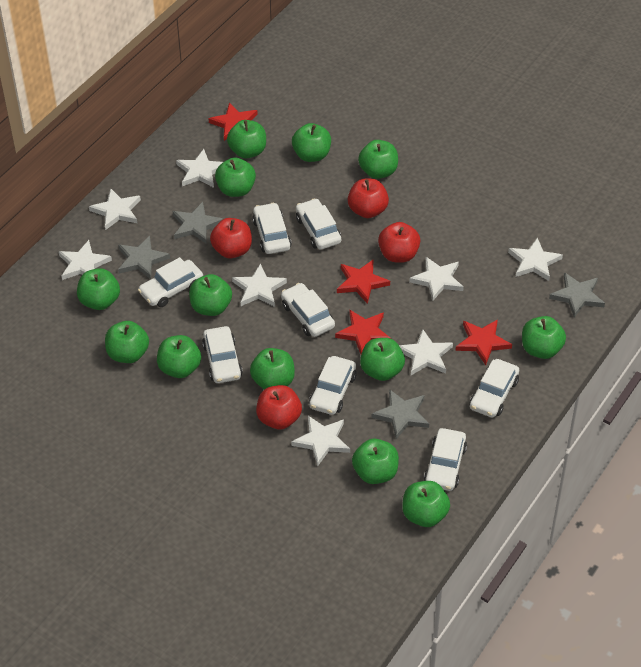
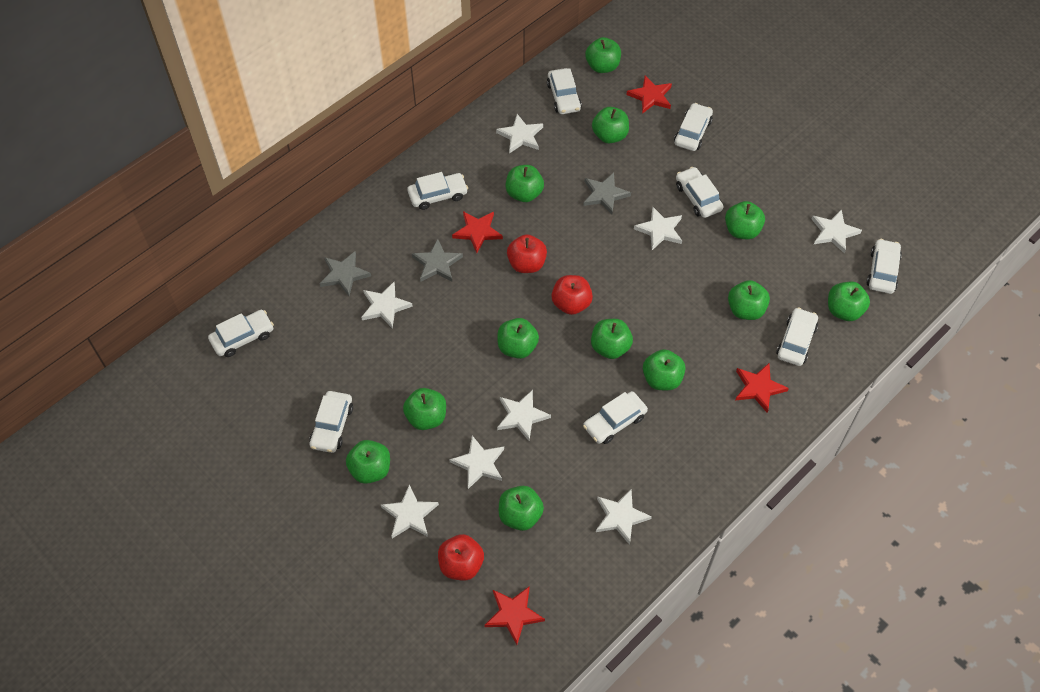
green apple: [77,268,120,310] [105,321,149,363] [157,335,201,378] [189,274,232,316] [215,157,256,197] [227,120,266,159] [250,348,295,390] [292,123,331,162] [352,439,399,484] [358,140,398,179] [360,338,405,381] [402,481,450,527] [522,316,566,359] = 13 -> [346,440,390,484] [403,388,446,430] [497,318,539,359] [499,486,544,531] [506,165,544,202] [585,37,621,73] [591,319,633,359] [592,107,629,144] [643,349,685,390] [725,201,765,239] [728,280,770,320] [828,282,870,321] = 12
grey star: [118,236,170,279] [173,202,223,243] [372,389,429,439] [549,272,605,317] = 4 -> [320,251,371,296] [412,239,463,282] [583,173,631,214] = 3
red apple: [210,218,252,258] [256,385,302,429] [348,179,389,218] [378,222,420,263] = 4 -> [438,534,484,581] [507,234,547,273] [551,275,593,315] = 3
white car: [138,257,203,307] [202,326,243,383] [252,203,292,254] [281,283,335,337] [296,198,341,250] [309,356,356,415] [424,428,467,491] [470,359,519,418] = 8 -> [208,310,274,357] [310,391,353,453] [407,172,468,210] [547,68,582,114] [583,391,648,444] [674,103,713,151] [676,167,723,218] [776,307,818,366] [866,239,902,294] = 9

